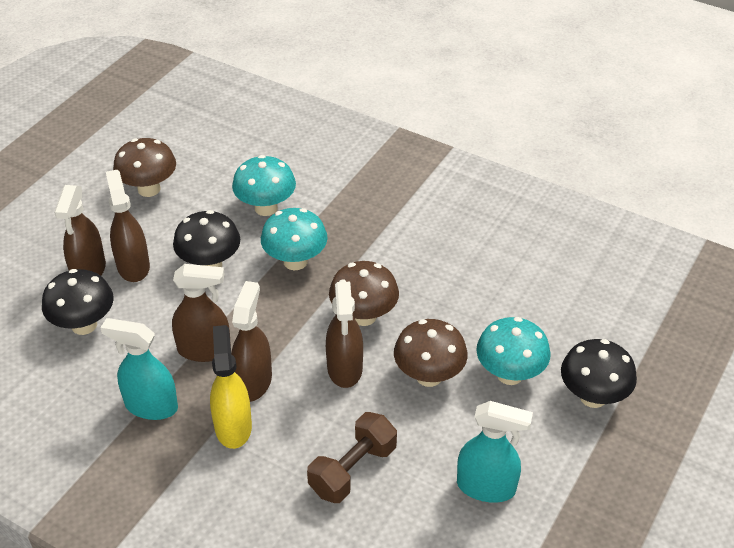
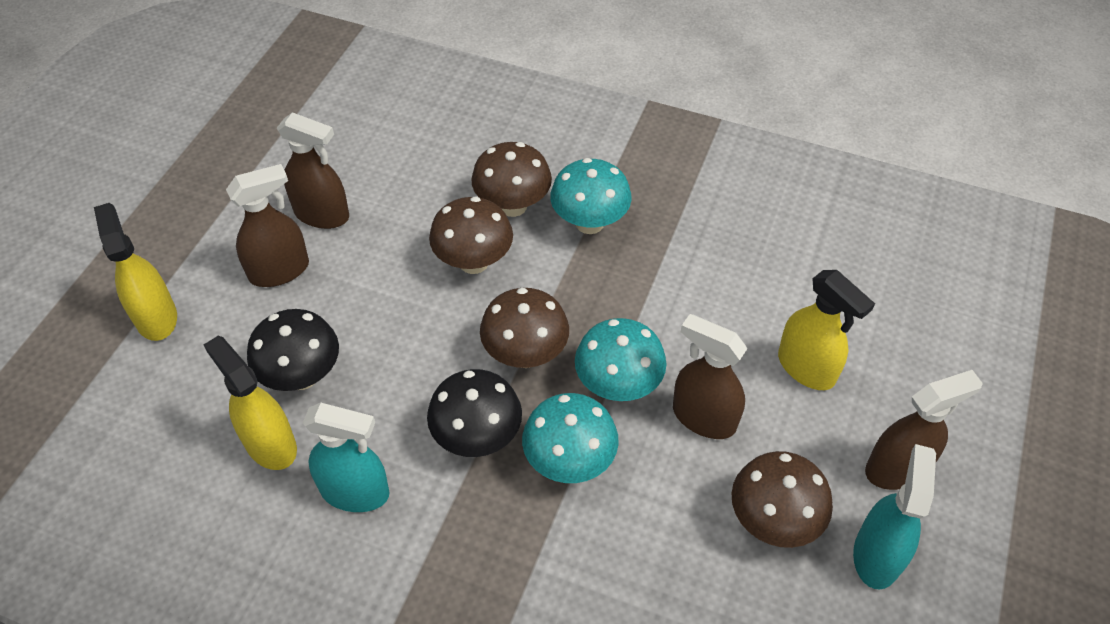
black mushroom: [42,269,114,335] [173,210,240,267] [561,339,637,408] = 3 -> [247,309,339,391] [427,369,522,457] = 2
brown dumbbell: [307,412,397,503] = 1 -> none = 0
brown mushroom: [113,138,176,197] [329,261,399,326] [394,319,468,387] = 3 -> [429,196,513,274] [471,142,552,217] [480,288,569,368] [732,451,833,548] = 4
brown spray bottle: [54,185,106,276] [106,170,150,282] [172,264,231,362] [231,281,272,402] [326,282,363,388] = 5 -> [226,164,309,287] [277,112,349,229] [673,314,747,439] [865,370,983,490] = 4
yellow spray bottle: [210,325,252,449] = 1 -> [94,203,177,341] [204,336,297,470] [778,270,875,390] = 3

